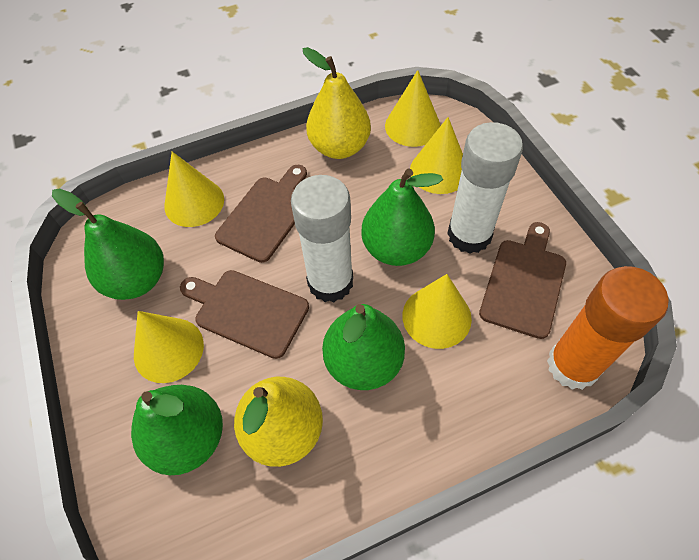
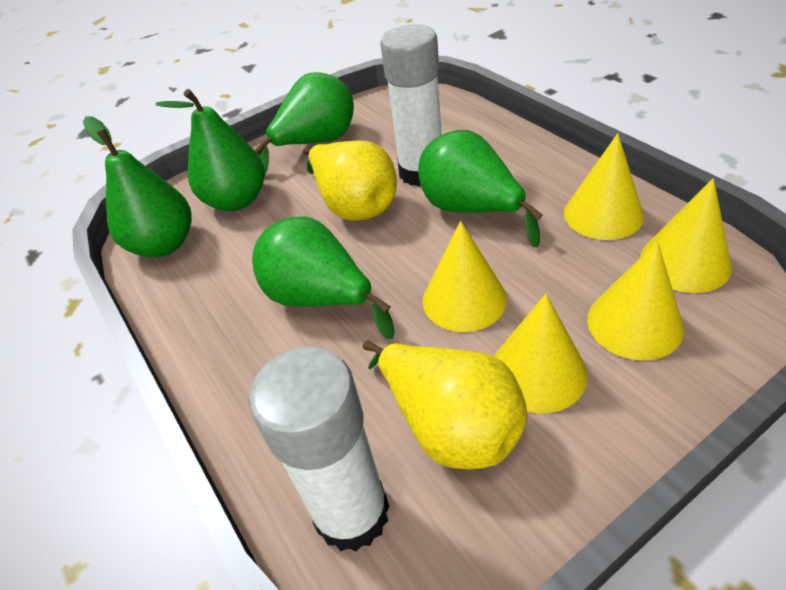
brown cutting board: [180,270,309,359] [215,165,307,263] [479,222,566,339] = 3 -> none = 0
green pear: [52,188,164,300] [131,385,223,475] [322,304,405,390] [361,169,443,266] = 4 -> [83,116,192,258] [155,89,265,211] [252,216,395,339] [255,72,354,176] [418,130,543,247] = 5
orange glue stick: [547,266,669,390] = 1 -> none = 0

